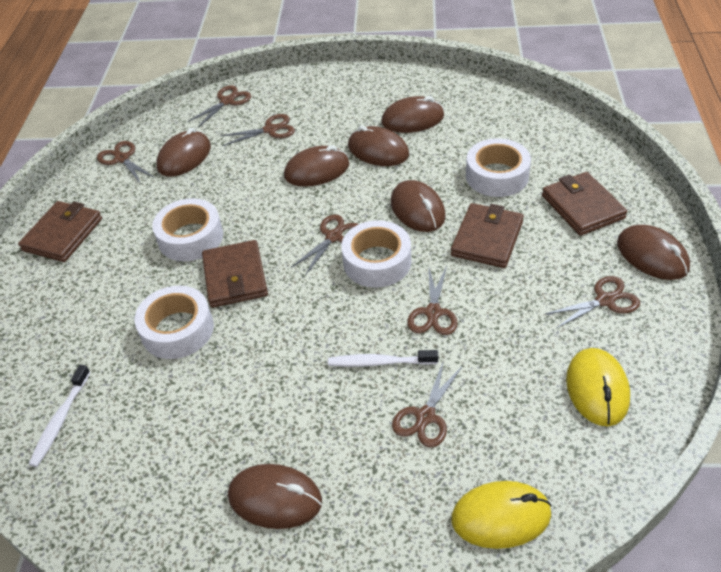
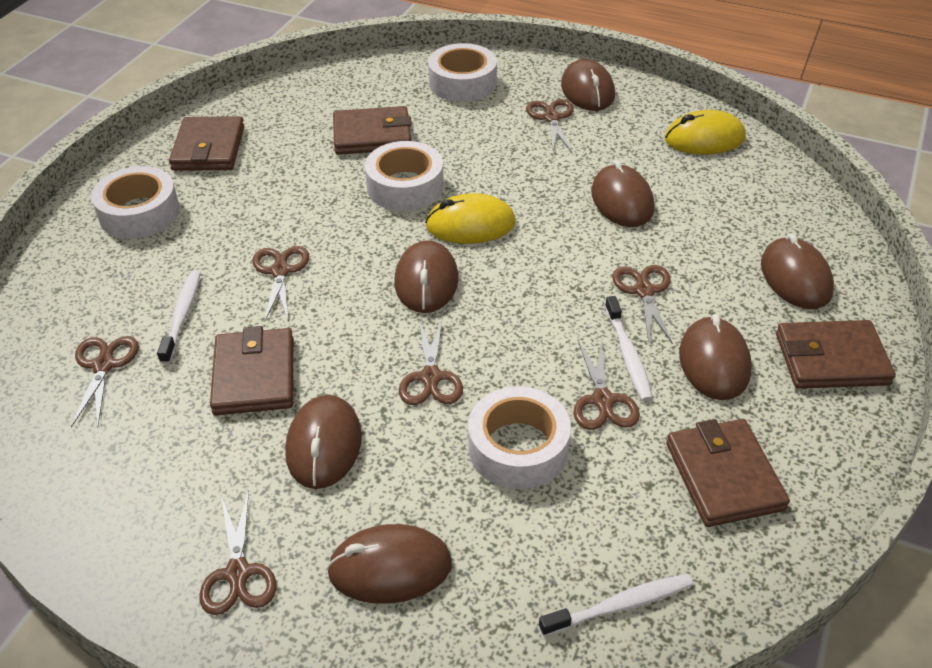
brown wallet: [18,201,102,262] [202,240,268,308] [451,203,524,268] [542,172,627,236] = 4 -> [169,116,244,171] [210,326,293,415] [333,106,412,155] [666,419,790,527] [776,320,896,389] = 5
white toothbrush: [28,365,90,467] [328,350,438,367] = 2 -> [157,270,201,364] [539,574,693,637] [605,296,653,401] = 3

